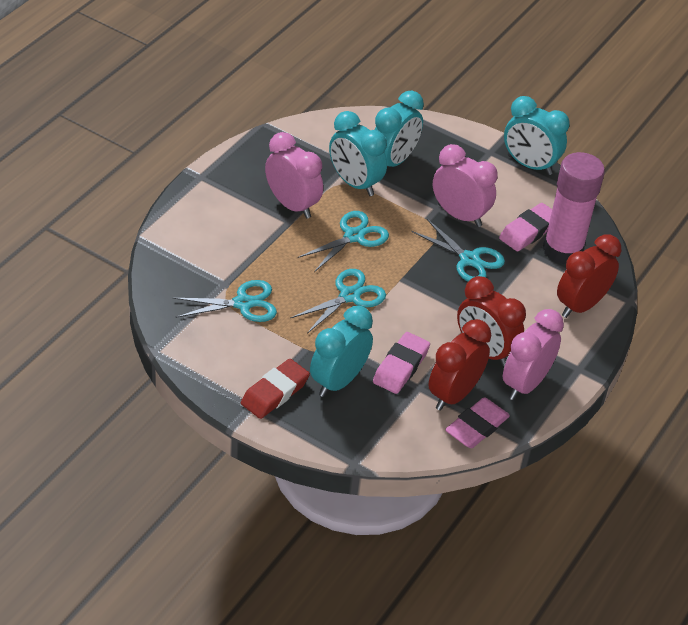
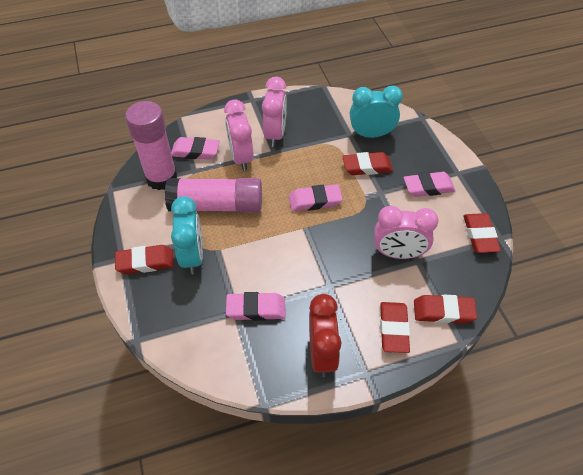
pink eraser: [373,332,430,394] [445,397,510,448] [499,203,552,251] = 3 -> [171,137,220,160] [226,292,286,321] [289,184,343,211] [404,172,456,197] = 4
pink glue stick: [543,152,605,264] = 1 -> [125,101,177,190] [165,178,262,213] = 2
red clock: [428,319,491,411] [457,276,526,366] [557,234,621,318] = 3 -> [309,294,342,377] = 1
red eraser: [241,359,310,419] = 1 -> [115,245,174,274] [342,152,393,175] [380,302,410,353] [414,295,477,323] [463,213,501,253] = 5
turquoise clock: [310,306,373,397] [329,111,387,196] [374,90,424,167] [504,96,570,175] = 4 -> [171,196,203,274] [350,86,403,138] = 2
turquoise scissors: [173,280,277,322] [290,269,386,334] [298,211,389,272] [411,219,505,282] = 4 -> none = 0

